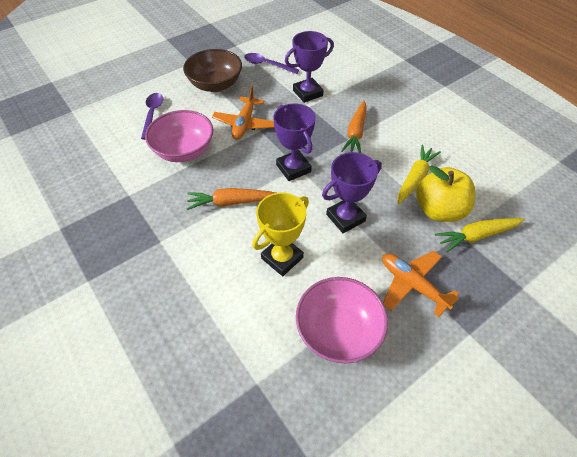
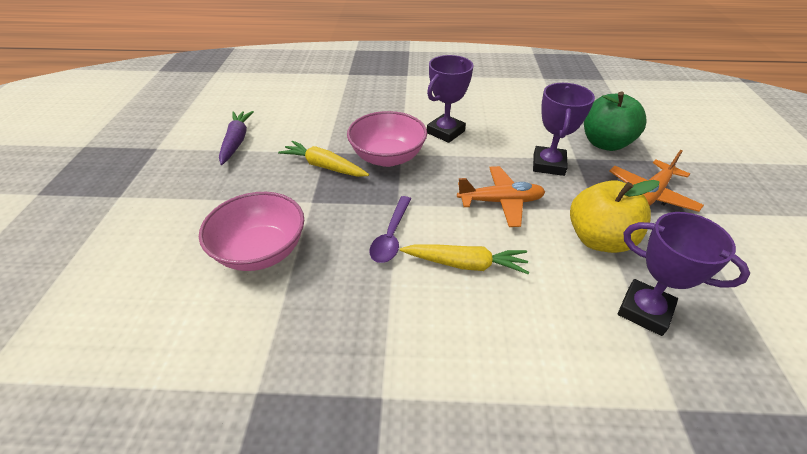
brown bowl: [183,49,242,92] = 1 -> none = 0
green apple: none = 0 -> [584,92,646,151] = 1
orange carrot: [187,188,276,210] [341,101,367,153] = 2 -> none = 0
purple carrot: none = 0 -> [219,111,254,165] = 1
purple spoon: [141,93,163,140] [244,53,299,74] = 2 -> [369,196,411,263] = 1
yellow trophy: [252,193,309,276] = 1 -> none = 0

